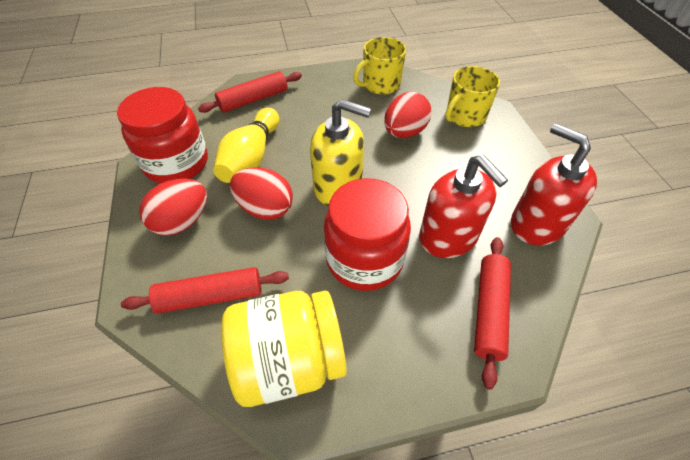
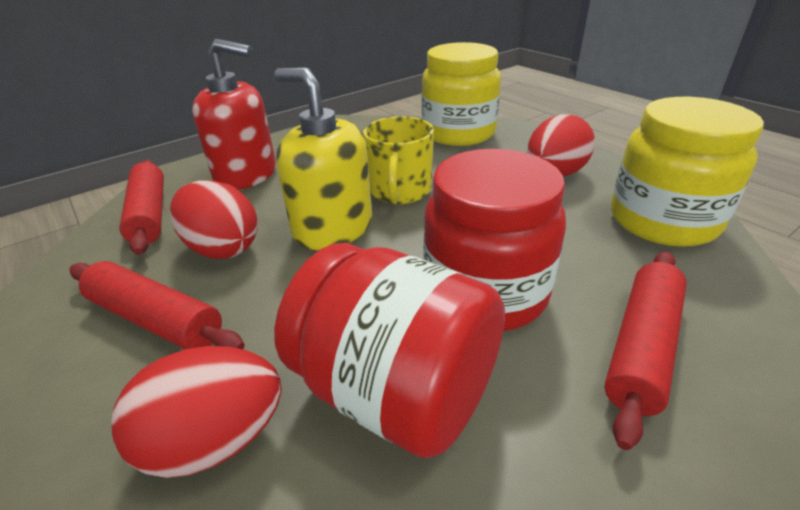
red soap dispenser: [419,155,508,258] [511,123,597,246] = 2 -> [192,39,276,190] = 1
yellow bowling pin: [213,108,279,183] = 1 -> none = 0
yellow jar: [221,291,347,407] = 1 -> [422,42,501,146] [611,97,764,247] = 2
yellow mug: [353,37,406,95] [445,66,500,127] = 2 -> [363,116,434,204] = 1

